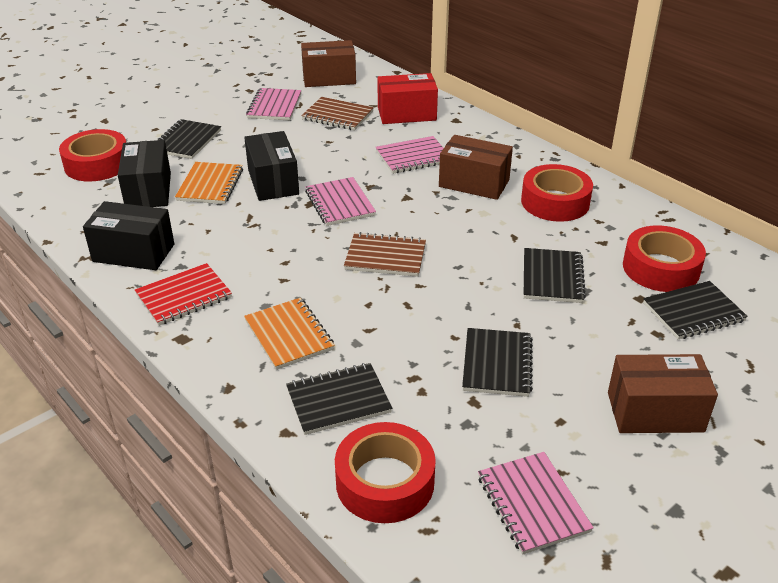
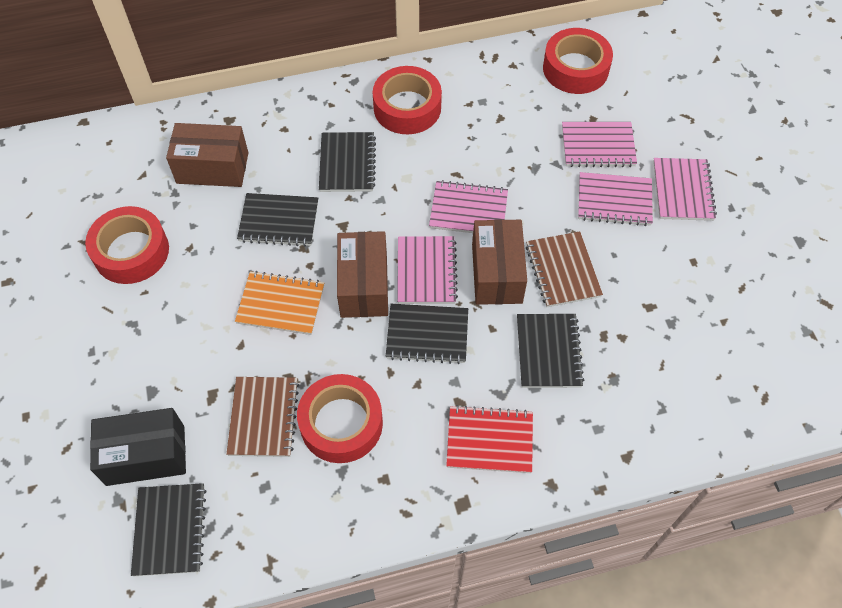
black box: [83,201,174,270] [118,140,171,207] [244,131,299,201] = 3 -> [90,408,186,486] = 1
orange notebook: [175,162,243,204] [244,298,335,370] = 2 -> [235,271,324,335] = 1
pink notebook: [246,88,301,120] [305,177,376,226] [376,136,444,174] [478,452,594,555] = 4 -> [397,236,458,304] [429,180,508,233] [562,122,637,167] [578,172,653,226] [653,158,717,221] = 5
red box: [377,73,438,124] = 1 -> none = 0

